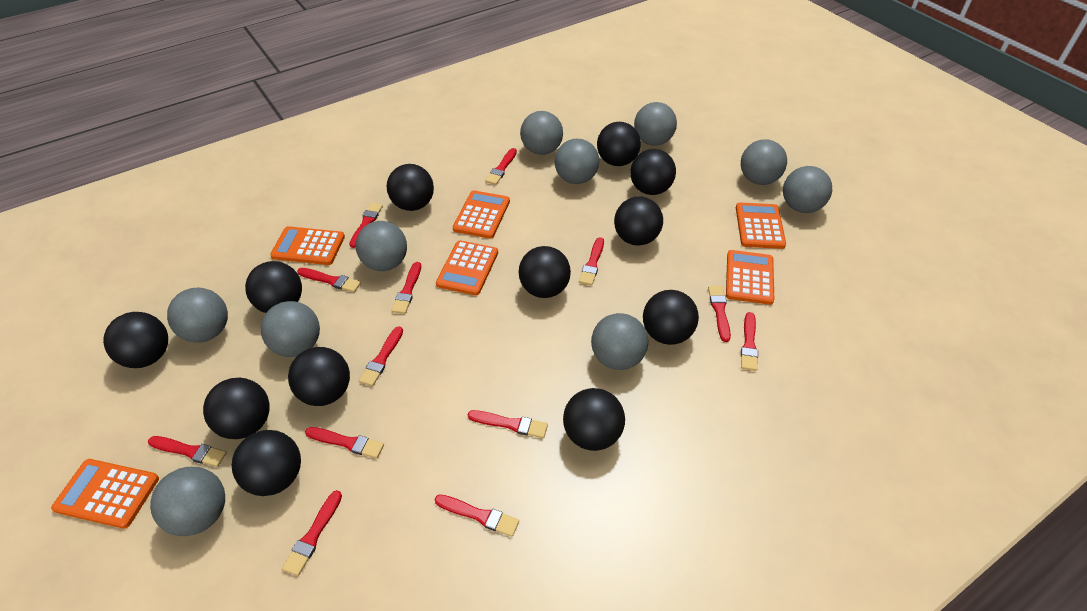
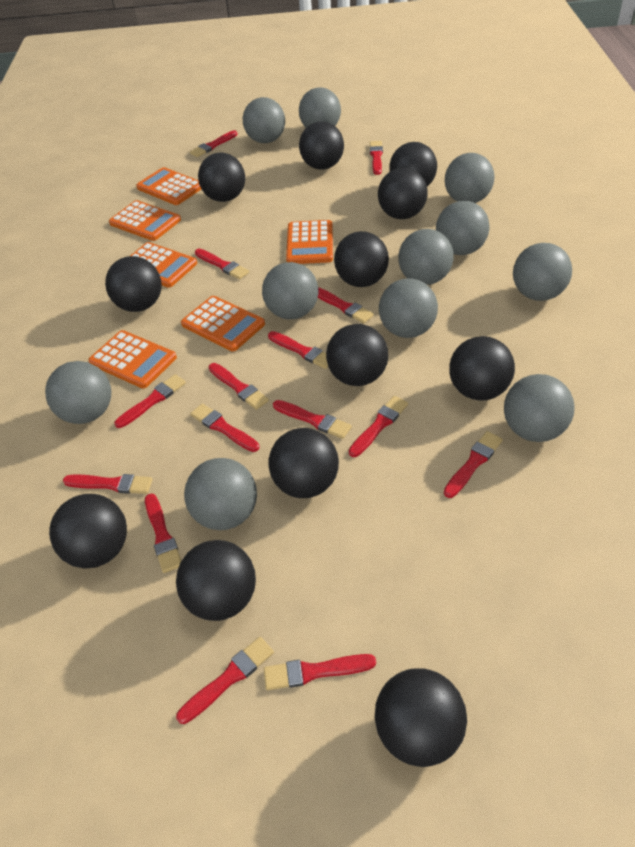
grey ball: [150,467,225,536] [167,288,228,343] [261,301,320,357] [356,221,407,271] [520,111,563,155] [555,139,599,184] [591,313,648,370] [634,102,677,146] [741,139,787,185] [783,166,832,213] = 10 -> [45,361,111,424] [184,458,257,530] [243,97,285,143] [262,262,319,319] [299,87,341,128] [379,278,438,338] [398,229,454,285] [436,201,490,255] [445,153,495,203] [504,374,575,442] [513,243,572,301] = 11
red brush: [148,436,227,467] [282,490,342,576] [297,268,361,292] [305,427,384,458] [349,203,383,248] [359,326,403,386] [392,262,421,314] [435,494,519,537] [468,410,548,438] [485,148,517,185] [579,237,604,286] [708,286,731,342] [741,312,758,371] = 13 -> [63,474,153,494] [115,374,186,428] [145,494,181,573] [176,637,274,724] [190,130,237,157] [190,404,259,452] [195,249,249,280] [209,363,269,410] [264,654,376,690] [268,331,328,369] [273,400,352,439] [318,287,374,323] [349,396,408,457] [370,141,383,175] [444,431,503,498] = 15

